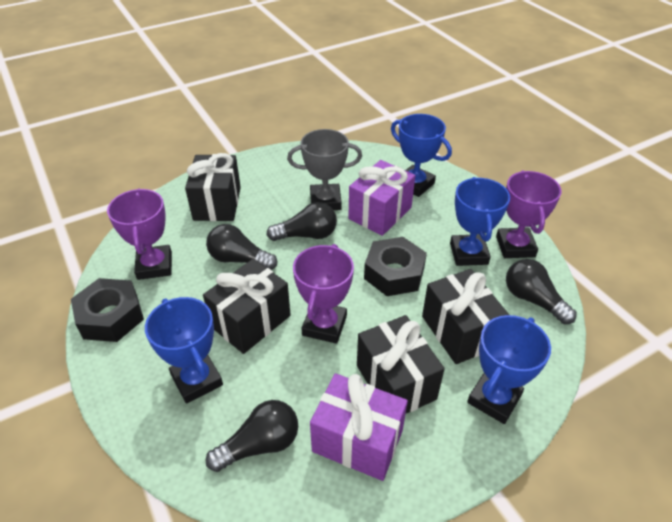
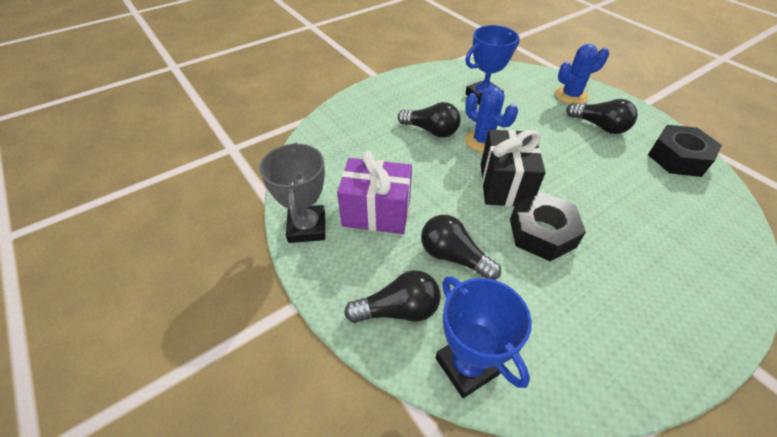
black gift: [185,153,241,221] [203,259,291,354] [357,315,445,413] [422,269,509,364] = 4 -> [481,130,546,206] = 1
blue cactus: none = 0 -> [465,87,518,152] [555,44,609,104] = 2
blue trophy: [145,297,223,404] [391,114,452,197] [450,177,510,266] [467,315,551,424] = 4 -> [436,276,532,398] [465,25,520,105] = 2
purple gift: [310,373,408,481] [348,160,415,236] = 2 -> [337,151,412,234] = 1
purple trophy: [107,188,172,280] [293,244,354,344] [496,171,562,258] = 3 -> none = 0

